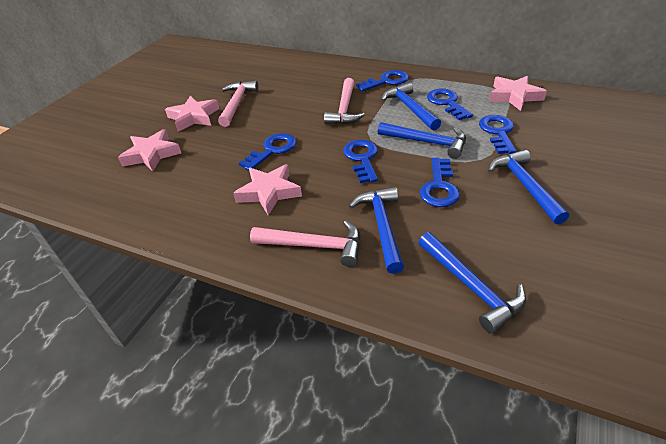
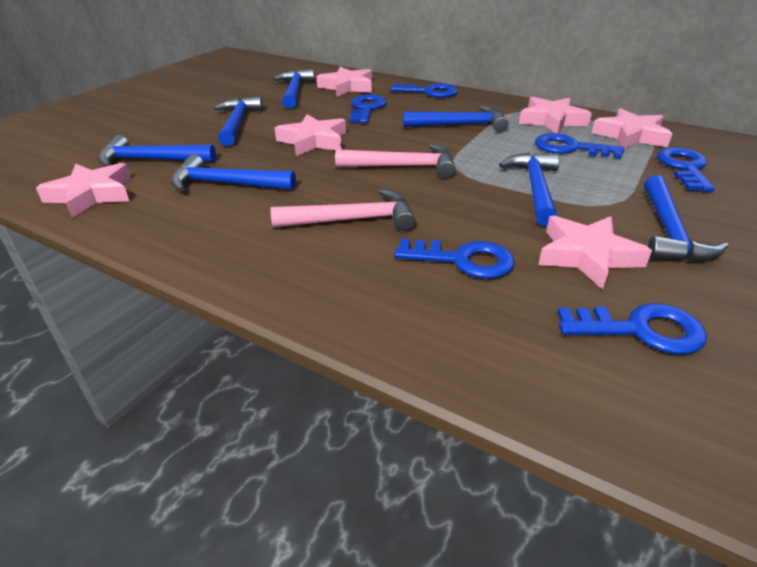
blue hammer: [349,187,404,274] [378,122,466,159] [381,82,441,131] [418,232,526,333] [488,150,569,224] = 5 -> [98,135,216,166] [171,154,296,191] [214,96,263,146] [273,69,315,109] [403,106,509,132] [499,153,559,226] [644,175,728,261] = 7
pink hammer: [218,81,258,127] [250,221,361,267] [324,78,365,124] = 3 -> [271,189,415,231] [335,144,455,178] = 2
pink star: [118,129,181,172] [165,96,219,132] [233,164,302,215] [489,76,547,111] = 4 -> [36,163,131,218] [275,114,346,156] [316,67,372,97] [519,97,592,133] [538,215,652,290] [592,108,672,149] = 6

